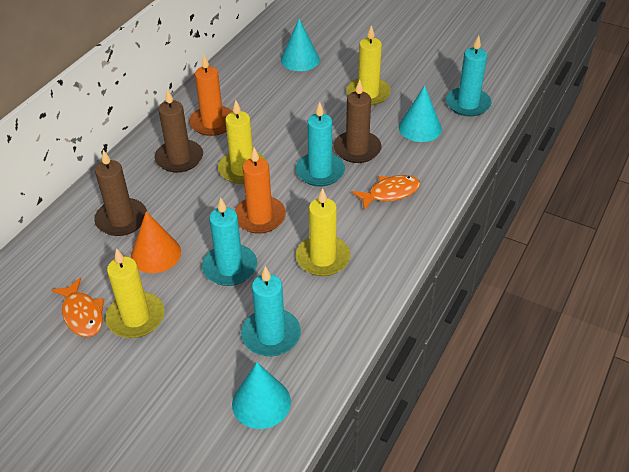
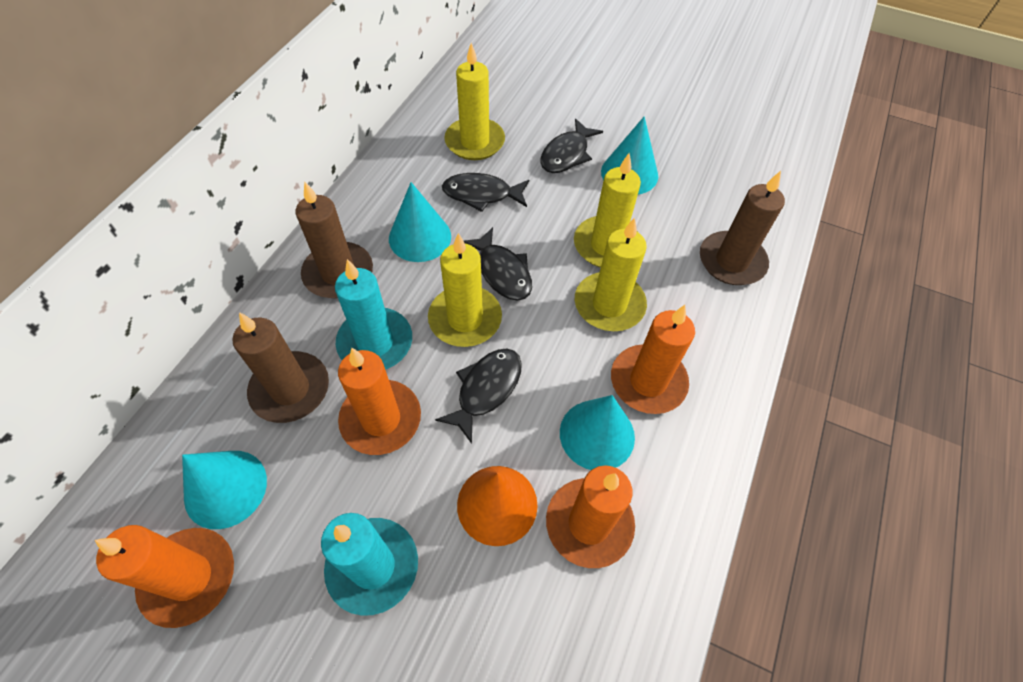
black fish: none = 0 -> [435,348,522,444] [442,173,529,212] [464,227,532,301] [540,119,603,173] = 4
orange candle: [189,55,233,136] [235,148,286,234] = 2 -> [95,525,234,628] [338,348,421,455] [546,465,635,568] [611,305,695,414] = 4
orange fish: [51,277,104,337] [352,175,420,210] = 2 -> none = 0
turquoise candle: [202,198,257,286] [241,266,301,356] [296,102,345,187] [446,36,491,117] = 4 -> [321,513,418,616] [335,259,412,370] = 2
turquoise cone: [232,362,291,429] [281,19,320,71] [399,85,442,142] = 3 -> [182,451,267,529] [389,182,451,262] [560,395,635,470] [601,116,658,194] = 4

